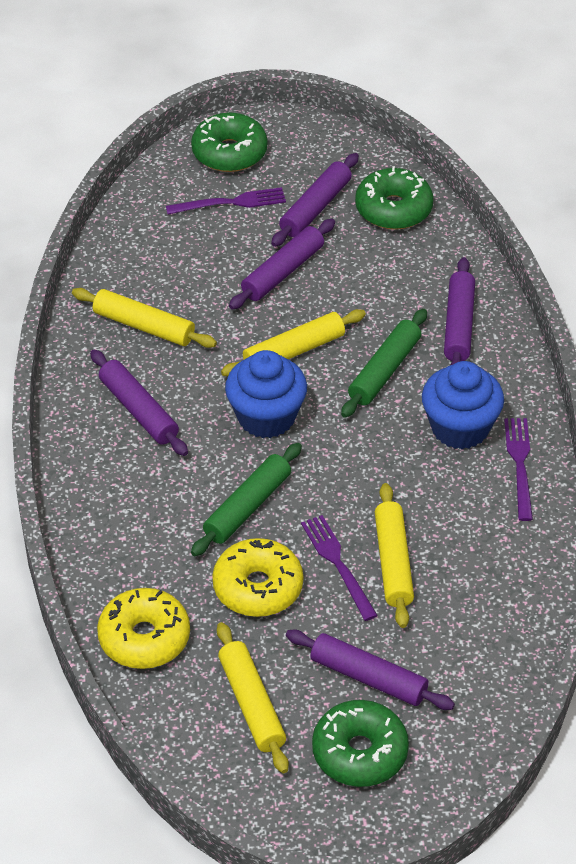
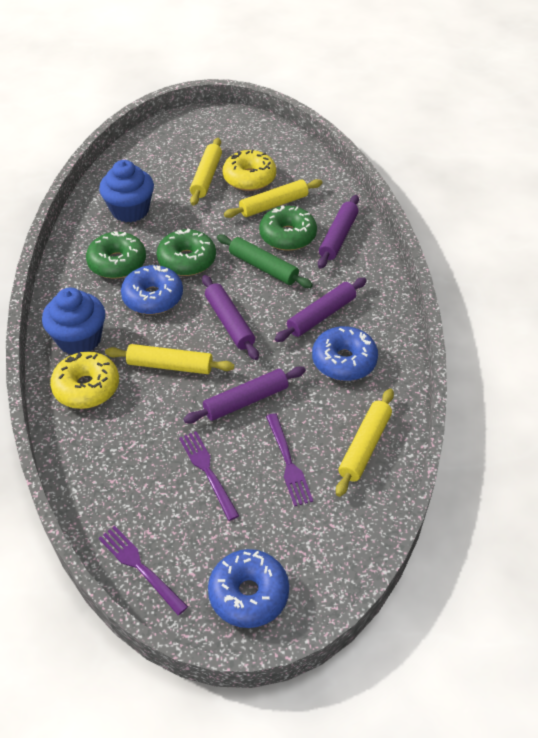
blue donut: none = 0 -> [121,265,183,315] [208,549,289,628] [312,326,378,381] = 3
green rolling pin: [191,443,302,556] [341,309,427,418] = 2 -> [217,234,313,288] = 1
purple rolling pin: [90,350,188,456] [229,219,335,310] [271,153,359,247] [286,630,455,710] [444,257,475,365] = 5 -> [183,366,306,424] [202,275,259,360] [275,278,367,342] [318,195,359,269] = 4

